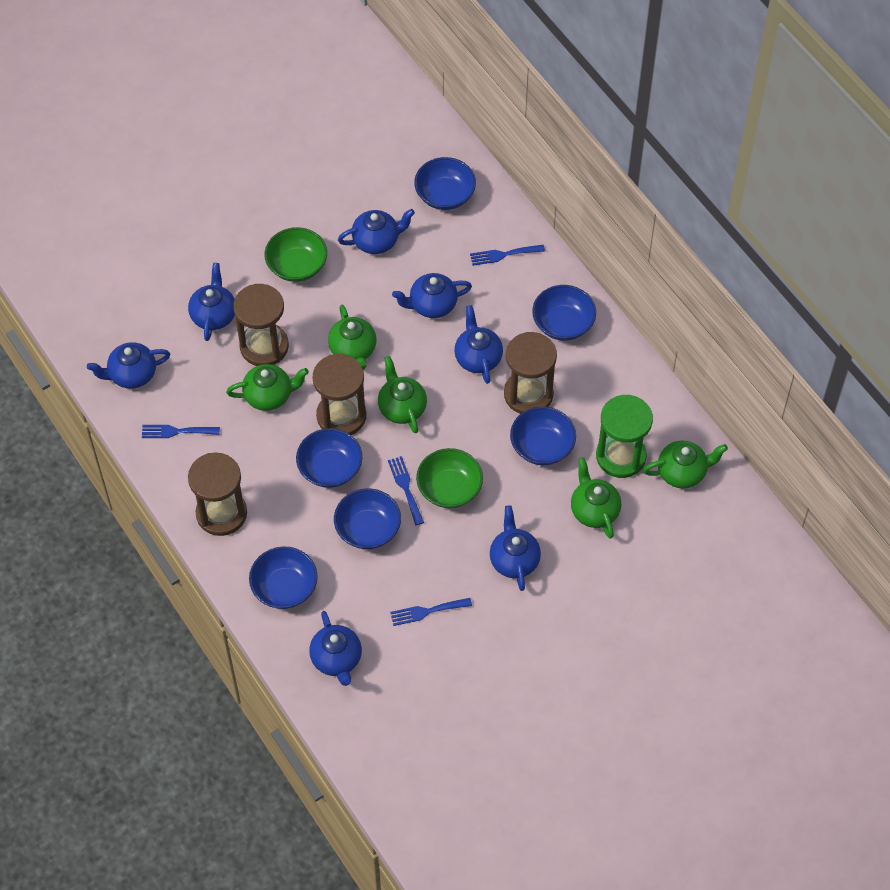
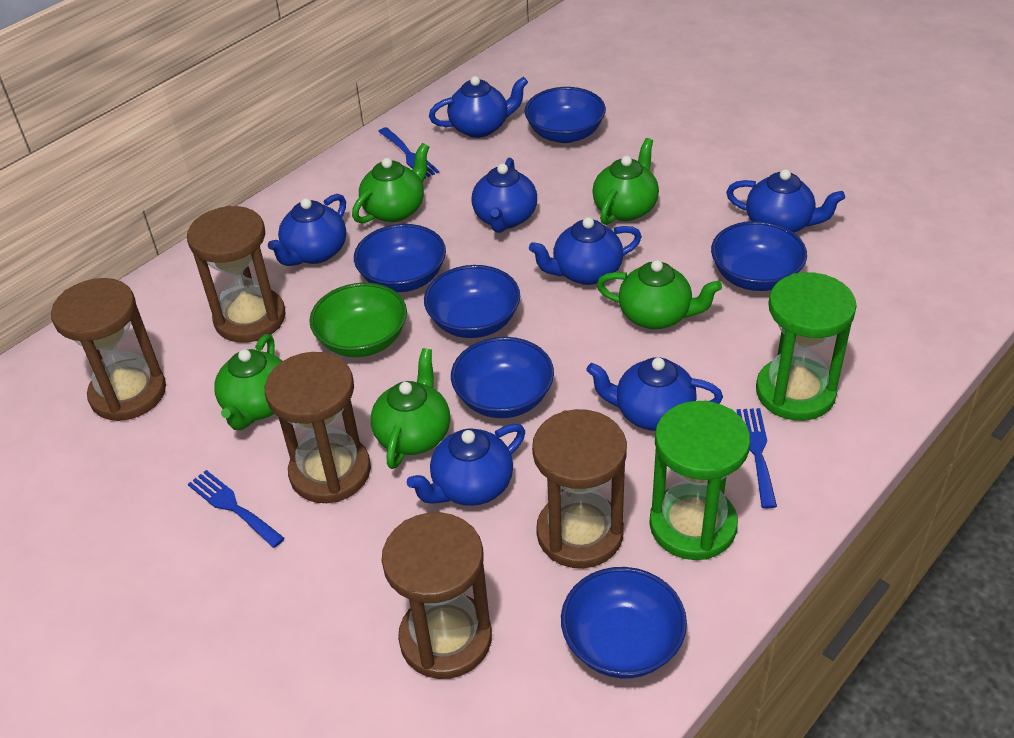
blue fork: [142,425,220,438] [388,456,424,525] [390,598,472,626] [470,245,545,266] = 4 -> [188,470,285,548] [378,127,439,179] [737,408,777,508] = 3
brown hourglass: [188,452,247,536] [233,284,289,366] [313,354,366,435] [504,332,557,414] = 4 -> [51,278,166,421] [187,206,286,343] [265,352,371,503] [382,512,492,679] [532,409,627,568] = 5
green bowl: [264,227,327,282] [416,448,483,508] = 2 -> [309,283,407,357] = 1
green hourglass: [596,395,653,478] = 1 -> [649,401,750,560] [756,272,857,421] = 2

